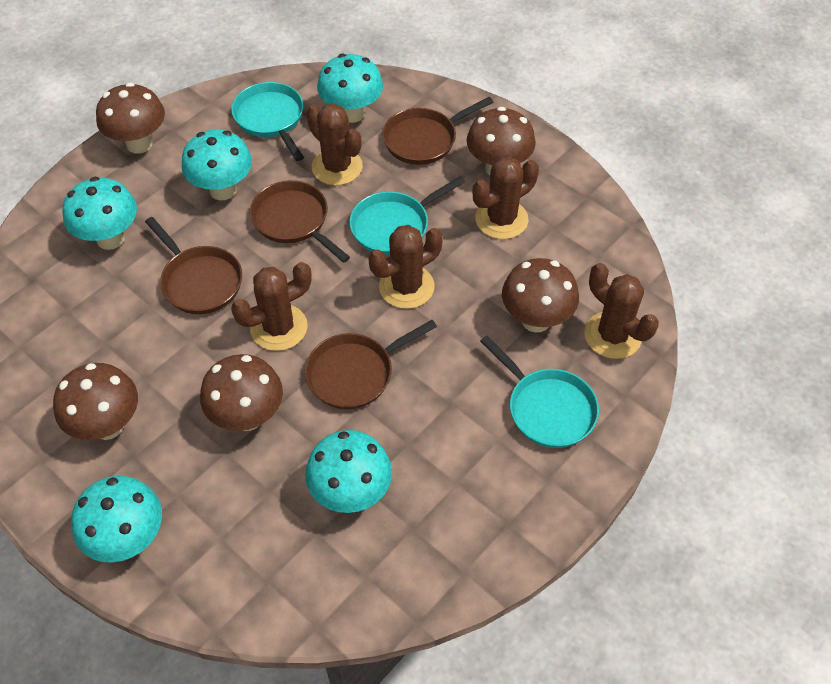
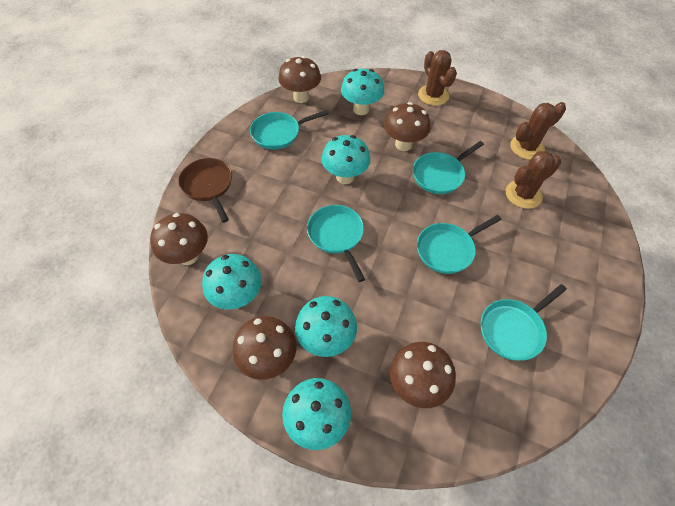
brown cactus: [231,262,312,351] [306,103,363,186] [369,225,443,309] [473,156,539,239] [584,263,659,359] = 5 -> [418,50,457,106] [506,151,561,209] [510,102,566,160] = 3
brown pan: [145,217,242,314] [250,180,350,263] [305,320,437,409] [382,97,493,165] = 4 -> [178,158,232,223] = 1
turquoise pan: [231,82,304,161] [350,176,465,255] [480,336,599,448] = 3 -> [250,110,329,150] [307,205,365,282] [413,141,484,194] [417,215,502,274] [481,284,567,361] = 5

